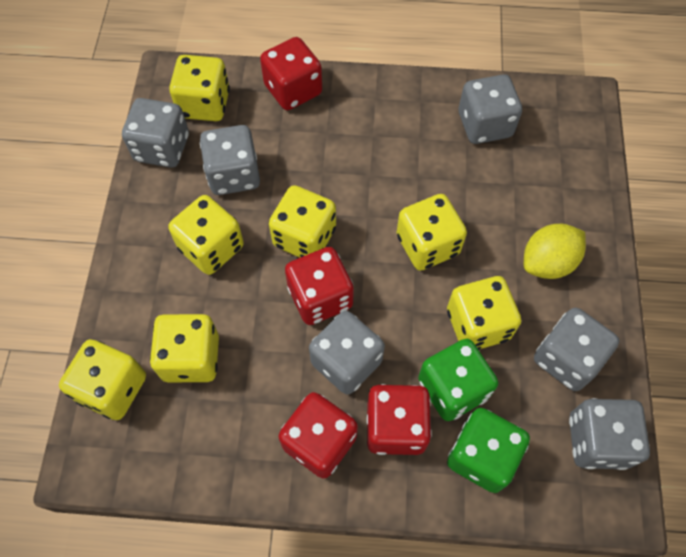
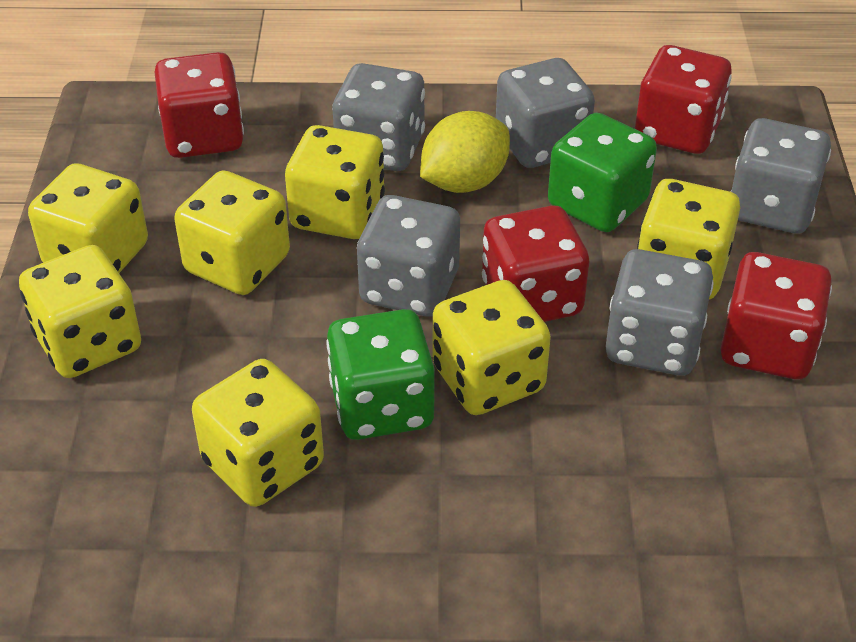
grey dice: [122,98,189,168] [200,125,260,195] [309,311,385,395] [459,74,522,144] [534,308,619,391] [569,398,650,470] = 6 -> [332,63,425,171] [357,195,460,317] [496,58,595,168] [606,249,714,376] [730,118,831,234] = 5

